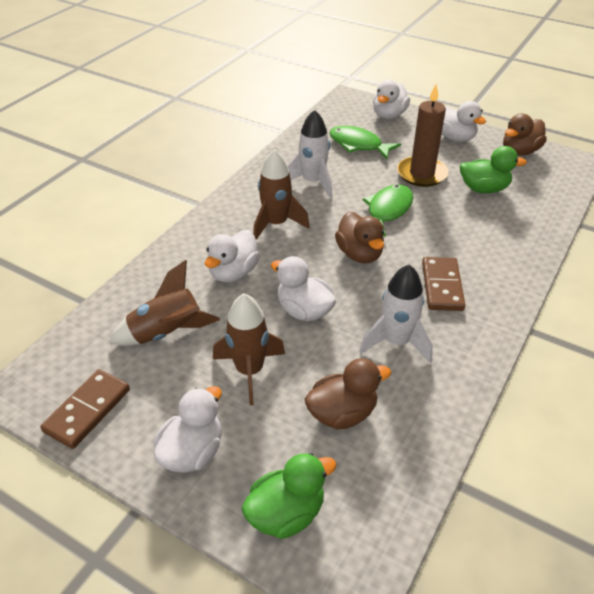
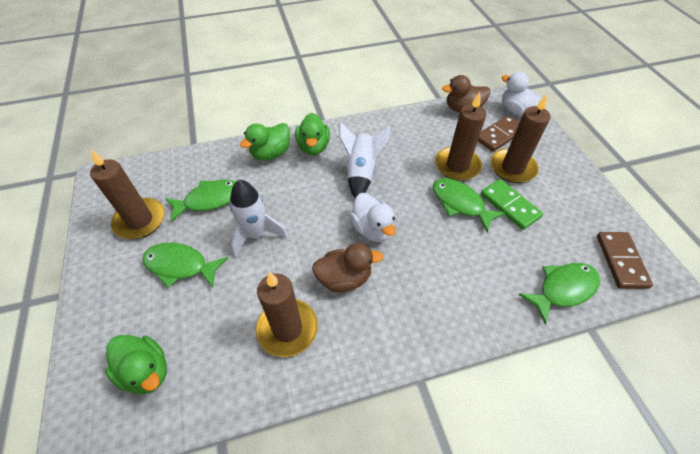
brown candle: [397,85,449,187] = 1 -> [90,150,165,239] [256,272,318,357] [435,92,486,181] [491,94,550,183] = 4
brown duck: [305,358,391,429] [335,212,384,263] [503,114,547,156] = 3 -> [312,243,383,292] [442,75,490,112] = 2
brown rocket: [109,260,220,346] [213,293,285,405] [253,149,310,240] = 3 -> none = 0
green domino: none = 0 -> [481,179,543,230] = 1
green duck: [242,453,336,539] [460,146,527,193] = 2 -> [105,335,167,394] [240,123,290,160] [295,113,330,155] = 3
green fish: [329,126,401,159] [363,184,413,237] = 2 -> [142,243,228,288] [165,179,236,222] [433,178,505,232] [518,263,600,324] = 4
white duck: [154,386,222,473] [205,230,260,282] [271,256,336,321] [373,80,410,119] [442,101,486,142] = 5 -> [350,193,396,242] [501,72,541,116] = 2

